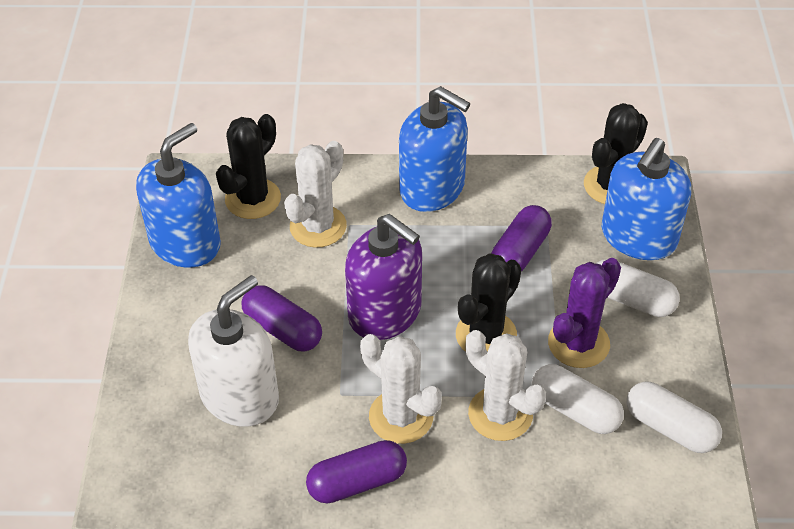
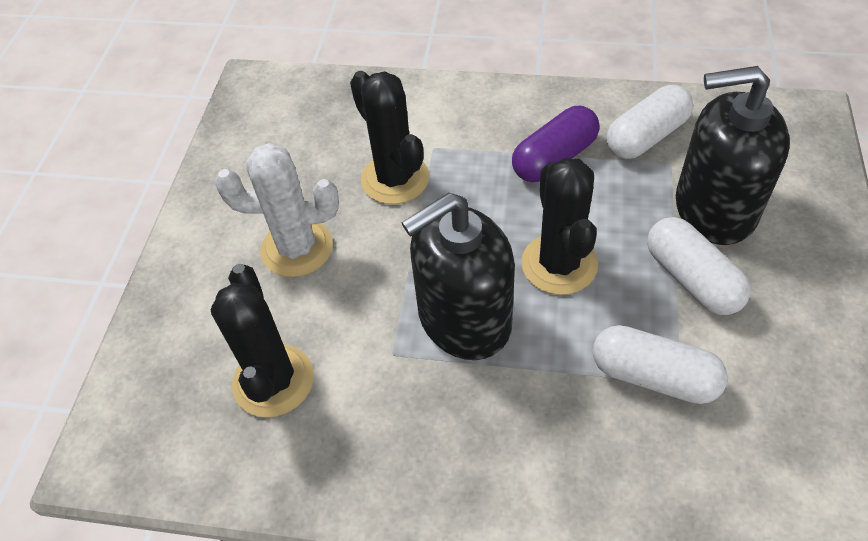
black soap dispenser: none = 0 -> [401,193,515,360] [676,66,790,245] = 2
blue soap dispenser: [136,123,221,268] [399,86,471,212] [602,138,691,260] = 3 -> none = 0
purple cactus: [548,258,621,368] = 1 -> none = 0
purple capsule: [242,285,322,352] [306,440,407,504] [491,205,552,272] = 3 -> [512,106,599,182] = 1
purple soap dispenser: [345,214,422,340] = 1 -> none = 0
white cactus: [284,141,347,248] [360,334,442,444] [465,330,546,441] = 3 -> [215,143,339,277] = 1
white soap dispenser: [188,275,279,427] = 1 -> none = 0

